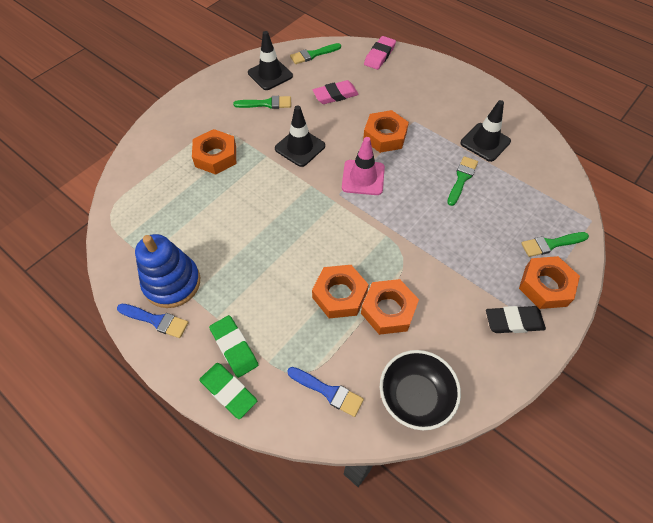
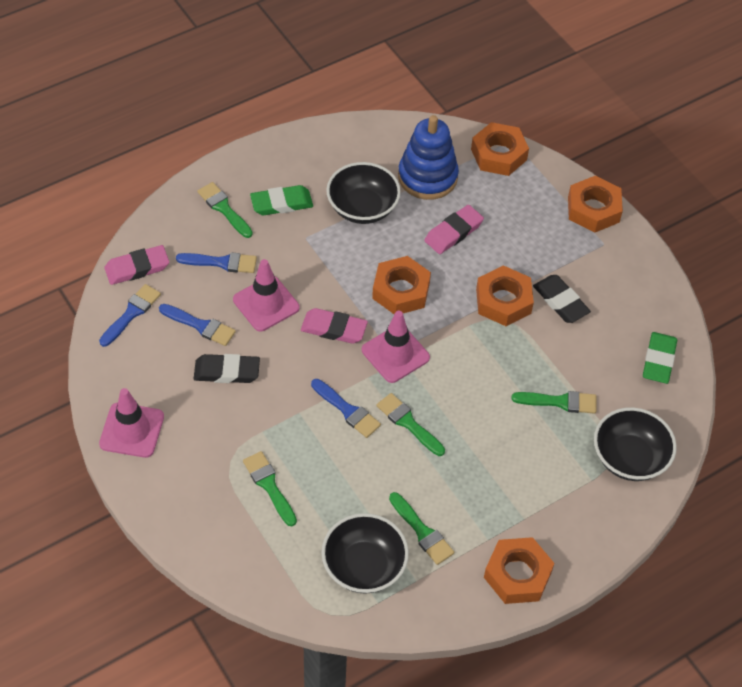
black bowl: [380,350,461,430] = 1 -> [321,513,409,594] [326,162,401,224] [594,407,677,481] = 3
black eraser: [486,306,546,333] = 1 -> [194,354,260,383] [533,275,591,323] = 2
black traffic cone: [248,31,293,90] [275,105,325,167] [461,100,511,162] = 3 -> none = 0
blue brush: [117,304,189,338] [287,367,364,417] = 2 -> [99,284,161,347] [159,304,236,346] [176,252,257,273] [311,379,381,438] = 4
green brush: [233,96,291,109] [290,43,341,64] [447,156,478,206] [521,232,589,257] = 4 -> [197,182,253,238] [243,451,297,526] [376,393,445,456] [389,492,454,565] [512,391,596,414] = 5
pink eraser: [313,80,359,104] [364,36,396,70] = 2 -> [104,245,169,285] [301,308,368,344] [424,205,484,254] = 3
pink traffic cone: [342,137,385,195] = 1 -> [99,388,164,458] [233,259,299,331] [362,311,430,383] = 3

